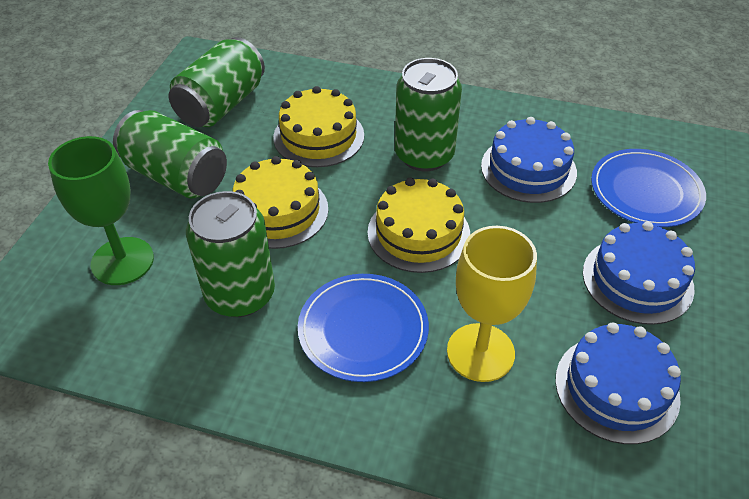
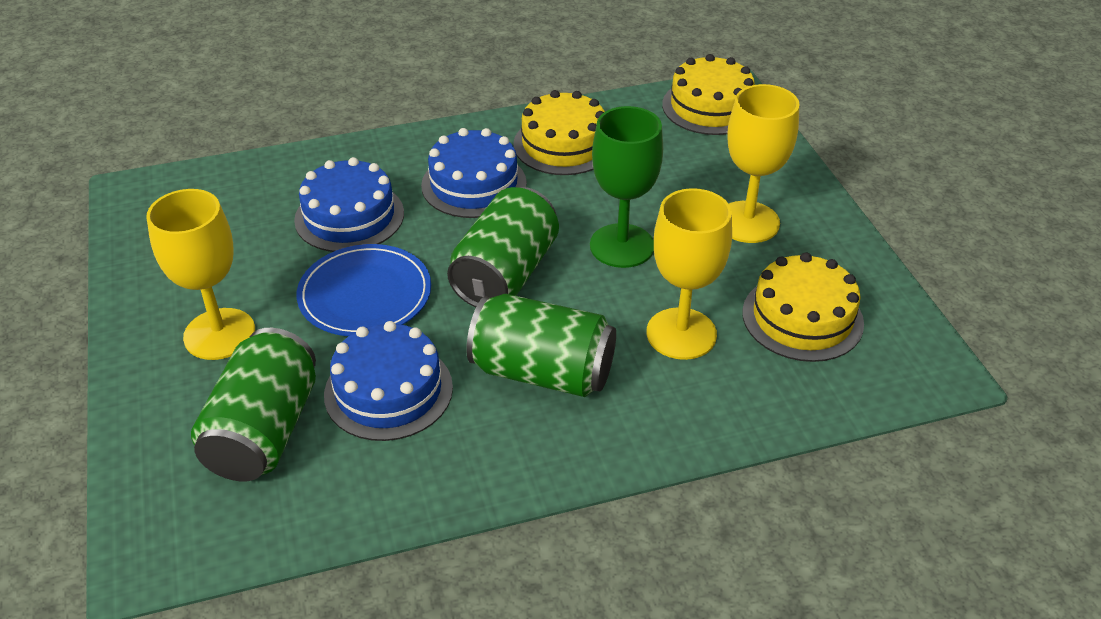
blue plate: [298,274,429,382] [591,149,706,227] = 2 -> [297,244,431,336] = 1
green can: [113,110,227,198] [168,37,265,127] [186,191,275,317] [395,58,462,171] = 4 -> [191,328,316,481] [447,187,559,307] [466,294,616,397] = 3
yellow goblet: [447,226,537,382] = 1 -> [146,189,255,360] [647,188,732,360] [727,84,800,243] = 3

